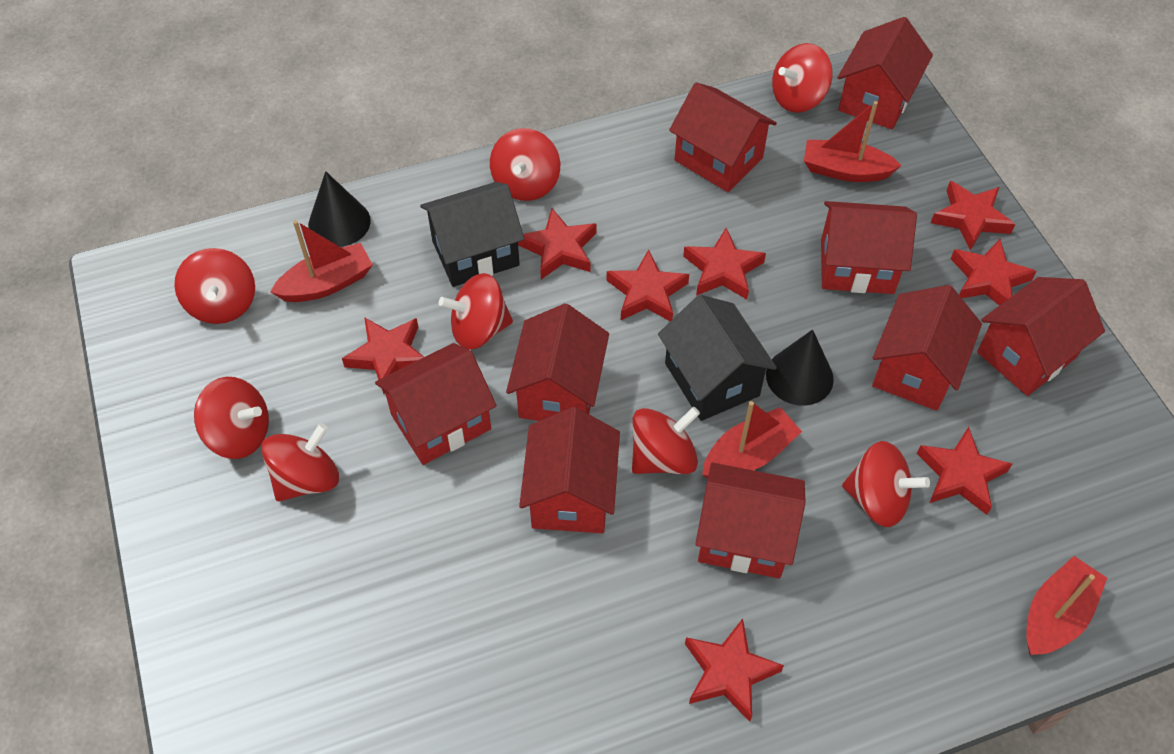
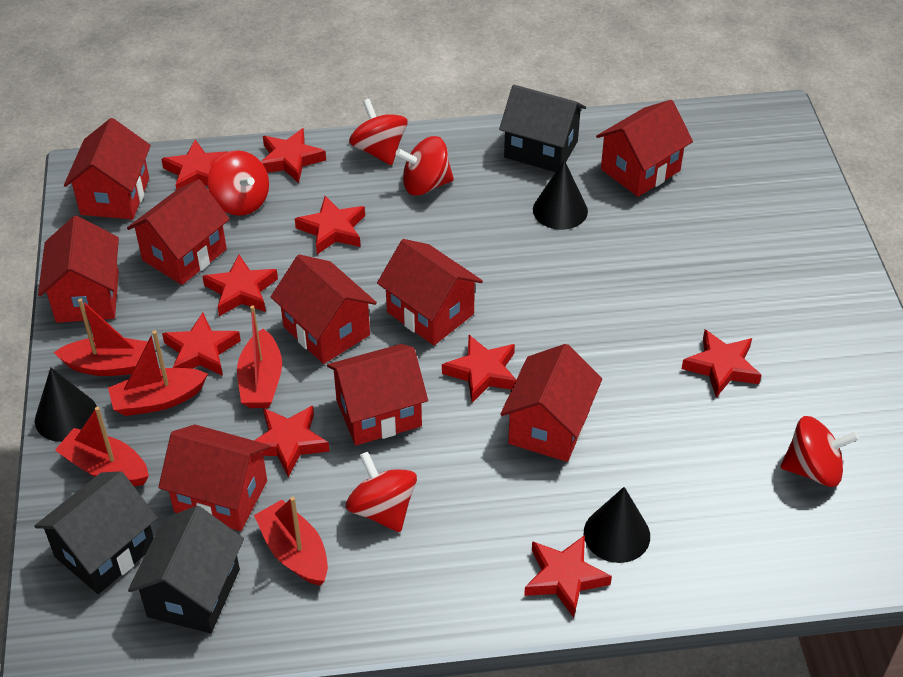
black cone: [308,171,371,247] [766,329,834,406] = 2 -> [35,368,97,442] [533,160,588,230] [584,487,650,563] = 3
black house: [420,182,524,287] [658,295,777,421] = 2 -> [34,471,157,594] [128,506,244,633] [499,85,586,172] = 3
red boat: [270,220,373,302] [702,401,802,479] [804,101,902,182] [1026,556,1107,655] = 4 -> [54,299,148,376] [55,407,149,486] [108,330,208,416] [237,305,282,408] [254,497,328,586] = 5
red spinning top: [174,248,255,324] [194,377,269,459] [261,423,339,501] [439,273,513,350] [490,128,560,201] [632,407,700,474] [772,43,833,113] [842,441,930,527] = 8 -> [208,150,269,216] [346,451,417,532] [349,99,407,165] [396,136,454,196] [780,416,859,487] = 5
red star: [342,317,424,394] [518,208,596,279] [606,249,689,321] [683,228,766,299] [685,619,784,722] [917,427,1012,515] [931,181,1015,251] [951,239,1037,306] = 8 -> [161,140,227,190] [162,313,241,376] [202,255,278,316] [254,406,330,478] [261,128,326,183] [295,196,365,254] [442,335,516,403] [524,535,612,618] [682,330,761,398] = 9

